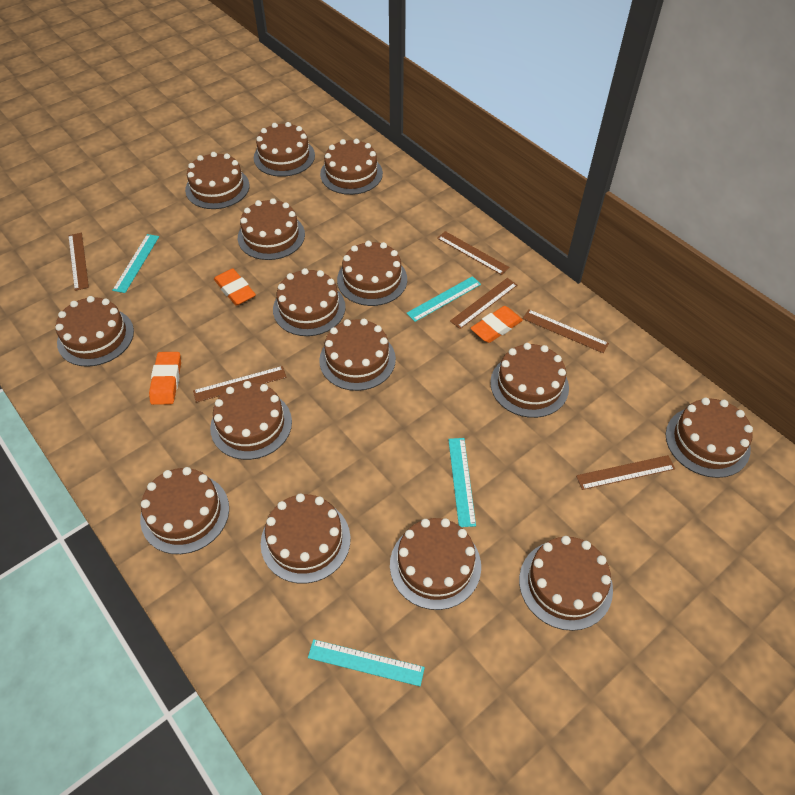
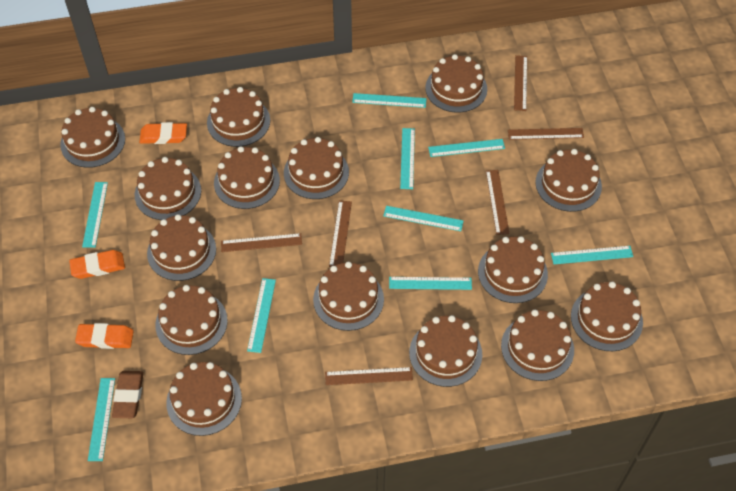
brown eraser: none = 0 -> [112,371,144,418] = 1
turquoise ruler: [112,234,159,293] [308,639,425,686] [407,276,481,322] [448,438,476,527] = 4 -> [82,182,108,248] [88,378,115,461] [247,278,276,353] [352,93,427,108] [383,206,464,231] [389,277,472,290] [400,128,415,189] [428,139,505,157] [551,246,633,264] = 9

